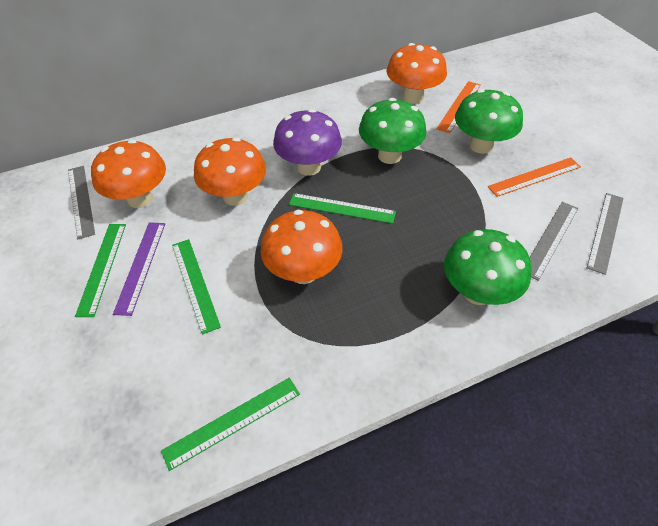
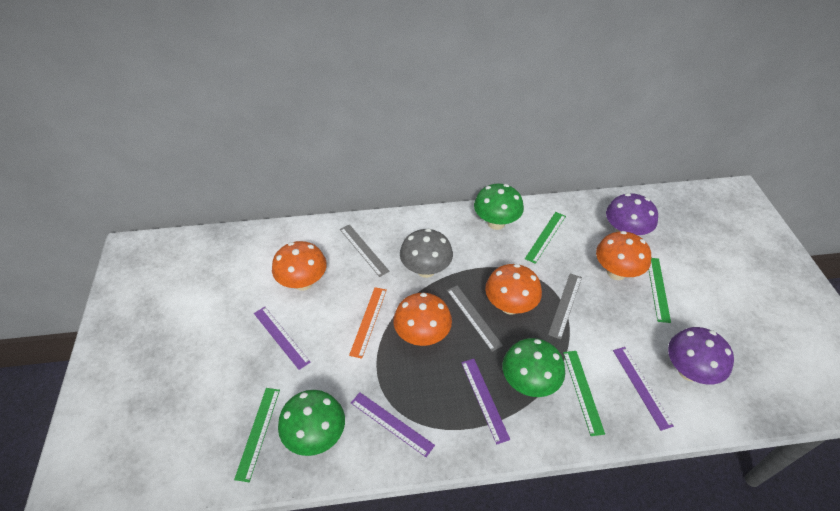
grey mushroom: none = 0 -> [400,228,453,278] = 1
orange ruler: [437,81,481,133] [488,157,581,197] = 2 -> [349,287,387,359] = 1
purple mushroom: [273,109,342,176] = 1 -> [606,193,658,235] [668,327,734,384] = 2
purple ruler: [113,222,165,316] = 1 -> [254,307,310,370] [351,392,435,457] [461,359,510,445] [613,347,674,431] = 4

